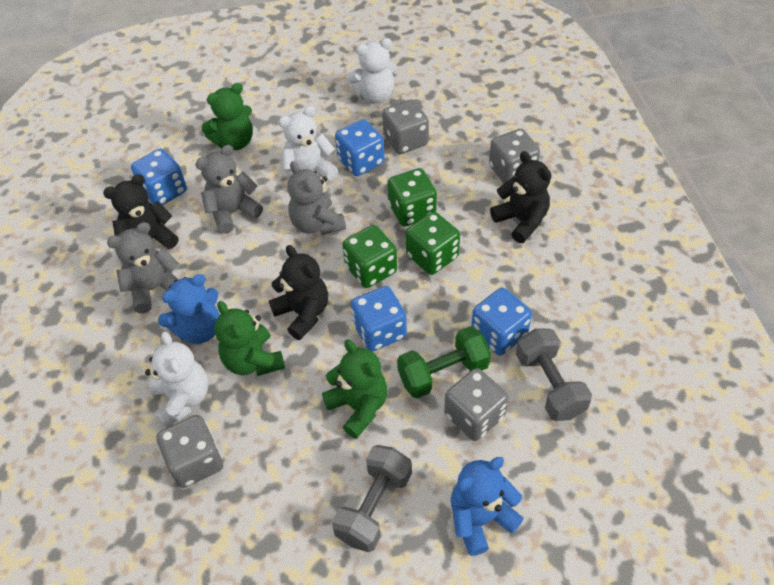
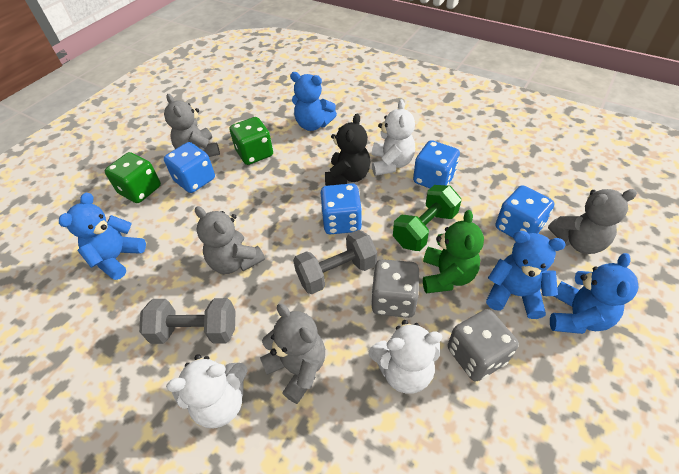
black teddy bear: [103,174,178,249] [269,245,328,340] [490,151,551,243] = 3 -> [325,113,371,186] = 1
blue teddy bear: [158,274,220,344] [451,457,524,556] = 2 -> [59,193,146,280] [290,72,337,131] [486,231,566,319] [550,253,638,334] = 4
green dice: [342,225,397,288] [387,168,437,226] [406,212,460,275] = 3 -> [105,152,161,203] [230,117,273,165] = 2
green teddy bear: [202,83,253,150] [215,301,285,376] [322,339,388,439] = 3 -> [423,210,484,293] = 1
grey dice: [156,415,223,488] [382,99,429,154] [444,368,509,441] [489,129,540,184] = 4 -> [371,259,419,318] [448,309,519,381] = 2
grey teddy bear: [107,222,179,313] [195,145,263,234] [287,161,346,235] = 3 -> [164,94,220,157] [195,206,265,274] [260,304,325,404] [548,189,637,254] = 4

